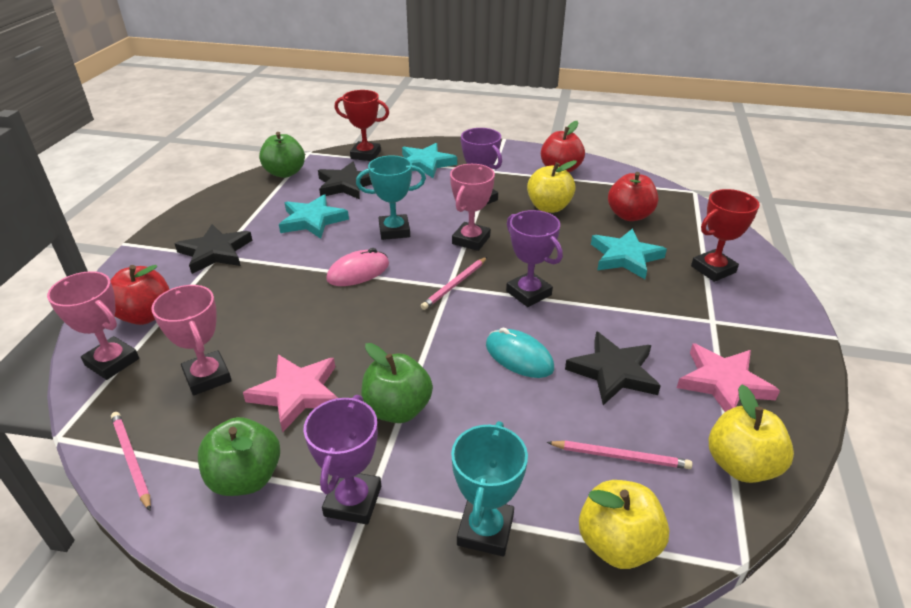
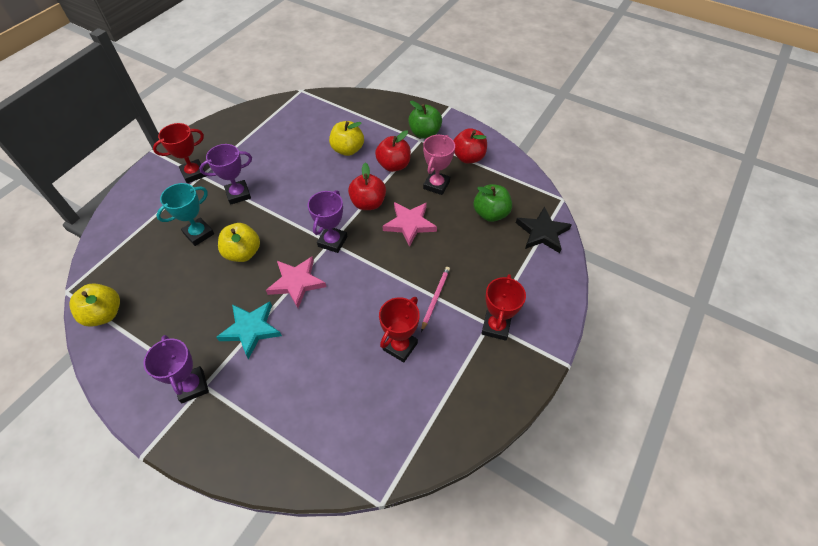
black star: [174,224,252,274] [318,162,372,200] [565,331,661,405] = 3 -> [516,206,572,253] = 1
green apple: [198,417,280,496] [259,132,305,178] [361,343,433,423] = 3 -> [408,101,442,139] [474,184,512,222] = 2
pink mouse: [326,248,389,286] = 1 -> none = 0
pink pencil: [111,412,151,511] [421,257,487,310] [547,441,693,469] = 3 -> [421,267,450,332] = 1
pink trophy: [47,271,139,380] [151,285,232,396] [450,164,495,251] = 3 -> [423,135,455,195] = 1
red trophy: [335,90,389,161] [691,189,760,282] = 2 -> [153,123,206,183] [379,297,420,363] [481,274,526,341] = 3
turquoise mouse: [486,327,554,378] = 1 -> none = 0
turquoise star: [279,194,349,239] [402,143,457,178] [591,228,667,279] = 3 -> [216,302,282,359] = 1
turquoise trophy: [356,155,426,240] [451,421,528,556] = 2 -> [156,183,214,246] = 1

